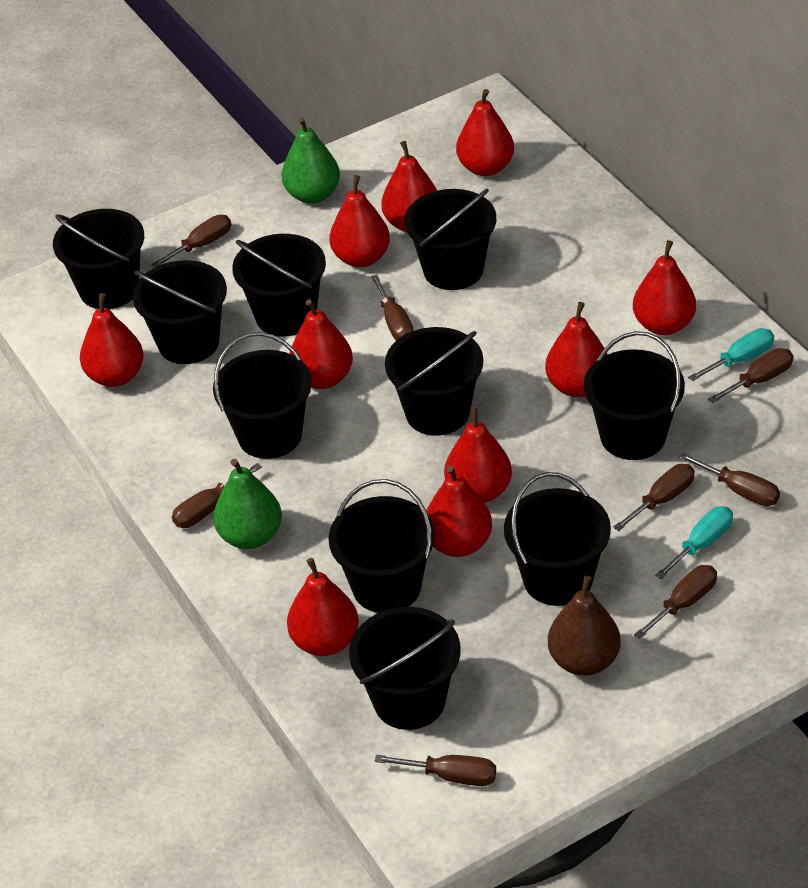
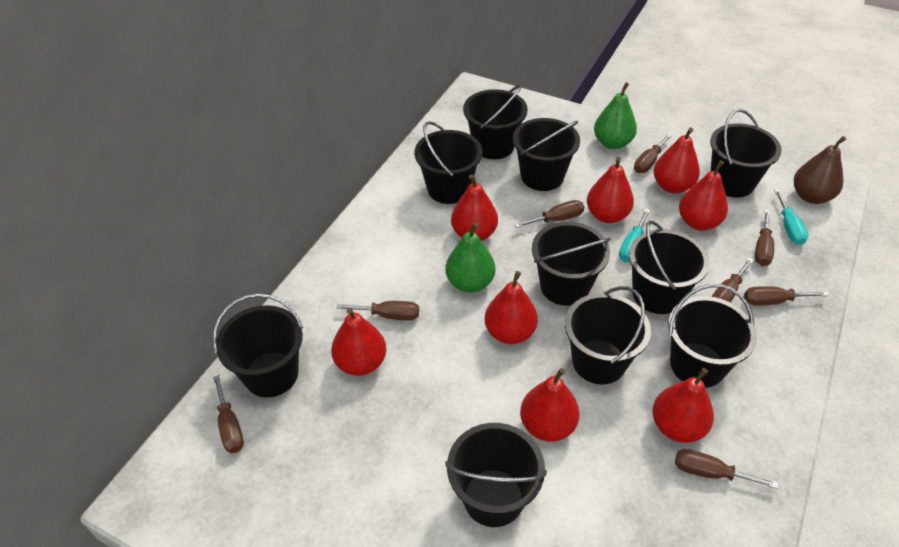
red pear: [80,293,144,387] [287,558,359,656] [289,299,353,389] [330,175,390,267] [381,141,437,232] [426,465,492,557] [444,406,512,503] [456,89,514,176] [545,302,608,397] [633,240,696,335] = 10 -> [331,308,386,376] [451,174,498,241] [485,271,538,344] [520,368,580,442] [587,157,634,223] [652,368,714,443] [654,127,700,193] [679,160,728,231] = 8

